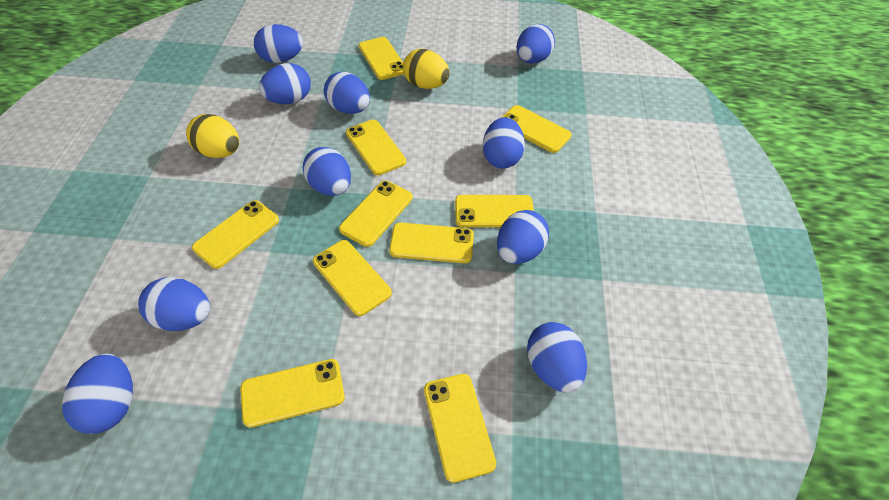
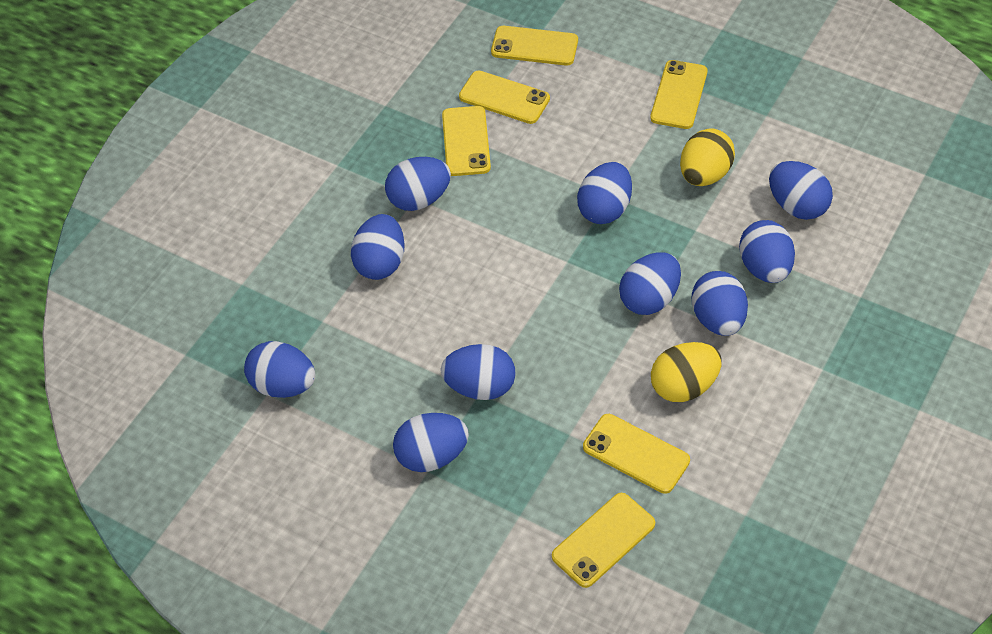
yellow phone: [192,200,279,269] [240,359,345,428] [313,240,392,316] [339,181,413,247] [346,120,406,175] [359,37,404,80] [389,223,474,263] [424,374,496,483] [455,195,534,227] [501,105,572,153] = 10 -> [442,106,491,176] [459,71,550,124] [491,26,578,65] [552,493,655,588] [583,414,690,494] [650,60,708,129] = 6

